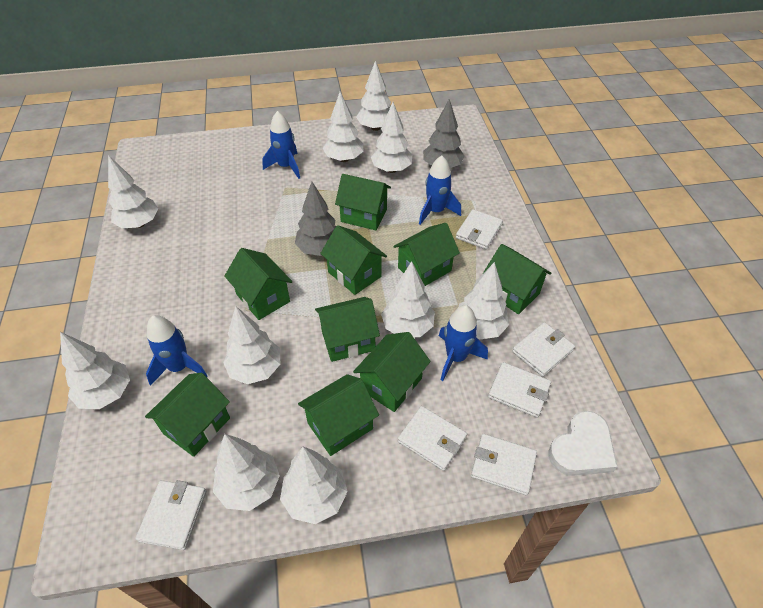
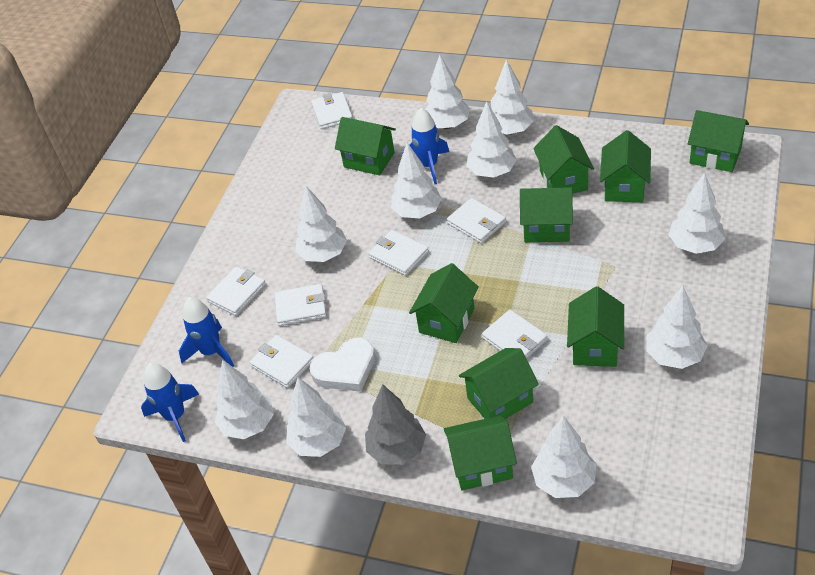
blue rocket: [146,315,207,386] [262,111,300,179] [419,155,461,225] [439,305,488,381] = 4 -> [141,363,199,442] [179,297,234,367] [402,108,449,184] = 3
grey tree: [295,182,336,256] [423,99,465,168] = 2 -> [365,384,426,465] = 1
white wallet: [136,480,206,550] [398,406,467,471] [456,209,503,250] [471,434,537,495] [488,362,551,418] [512,322,575,377] = 6 -> [206,266,266,316] [250,335,314,388] [275,284,327,326] [311,92,353,129] [368,230,429,276] [447,198,506,244] [482,310,548,359] = 7

